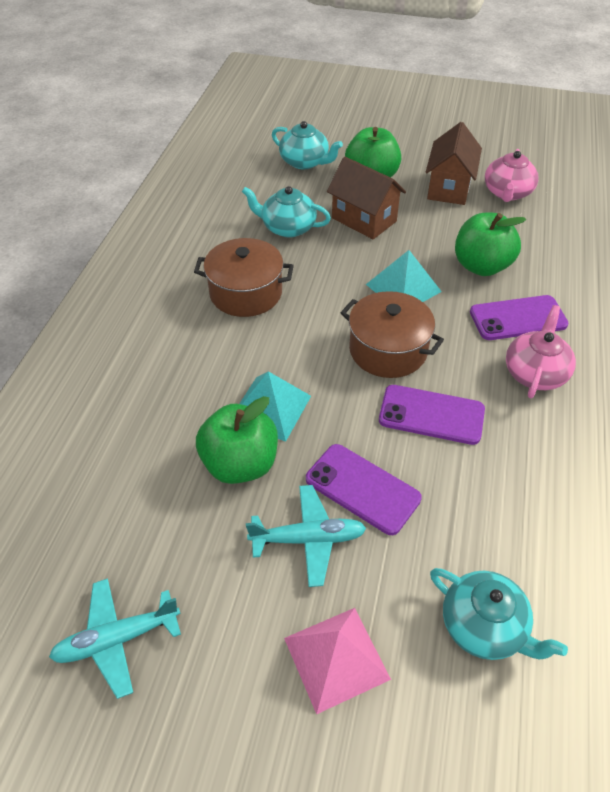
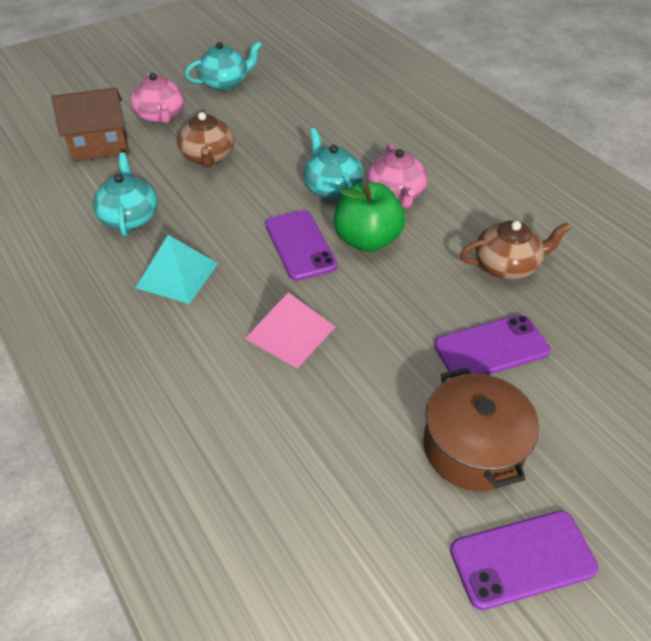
brown house: [327,157,406,239] [426,122,482,205] = 2 -> [51,87,129,162] = 1
brown pot: [194,238,294,317] [341,291,444,378] = 2 -> [423,368,539,491] = 1
brown teapot: none = 0 -> [177,109,234,168] [460,221,571,280] = 2
green apple: [196,396,278,484] [345,127,401,178] [455,213,526,276] = 3 -> [334,182,405,252] = 1
turquoise plane: [49,578,181,699] [246,485,366,587] = 2 -> none = 0
turquoise pyramid: [240,371,311,442] [366,250,442,302] = 2 -> [136,235,218,304] = 1

